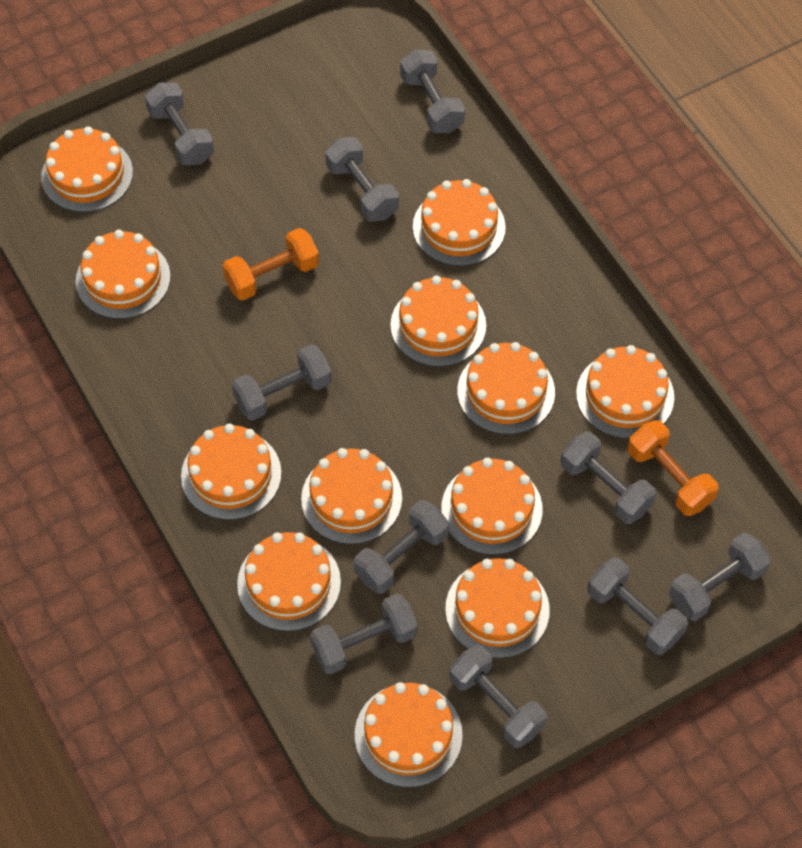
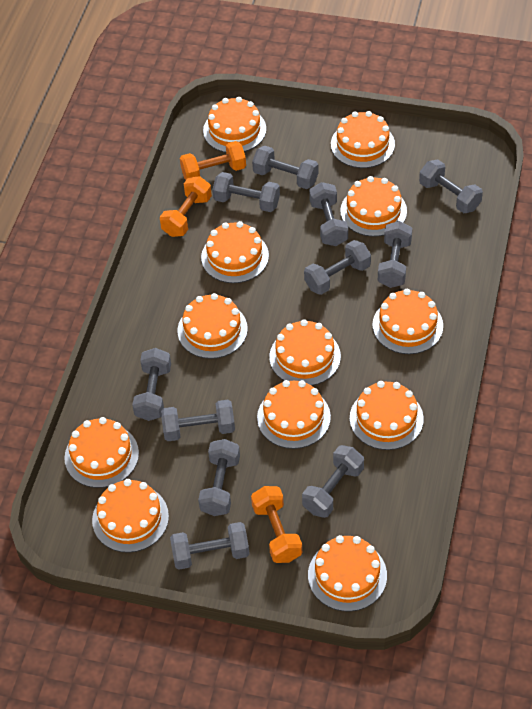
grey dumbbell: [145,82,214,165] [232,344,332,421] [310,593,418,675] [325,137,399,222] [353,500,449,594] [400,49,465,133] [449,645,547,748] [561,432,656,524] [587,558,688,655] [669,533,771,621] = 10 -> [132,348,171,421] [161,400,235,441] [170,522,249,570] [198,439,240,516] [212,172,280,212] [252,146,319,189] [302,445,364,518] [304,240,371,295] [309,182,348,246] [378,221,412,288] [419,160,483,213] = 11
orange dumbbell: [223,228,319,300] [628,420,719,516] = 2 -> [160,176,212,237] [180,141,246,180] [251,486,302,563] = 3

